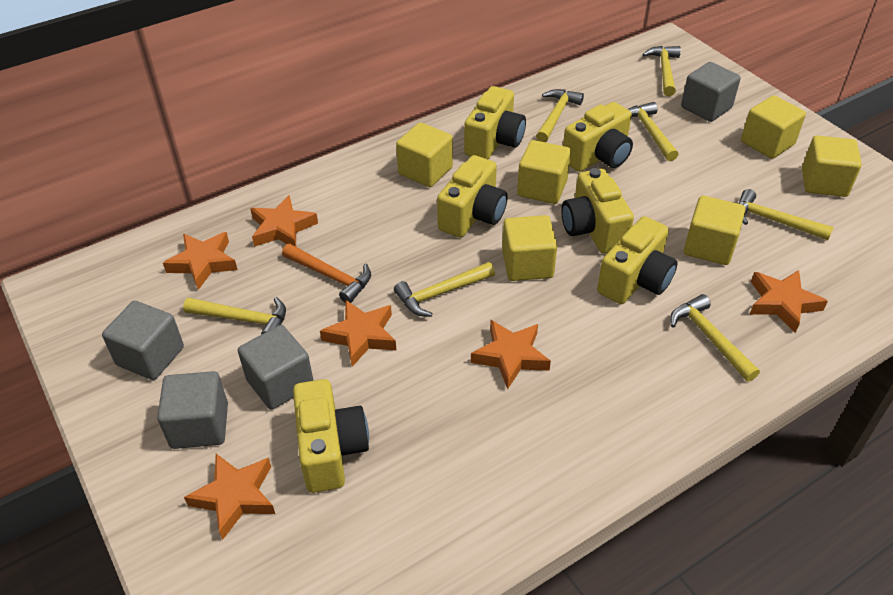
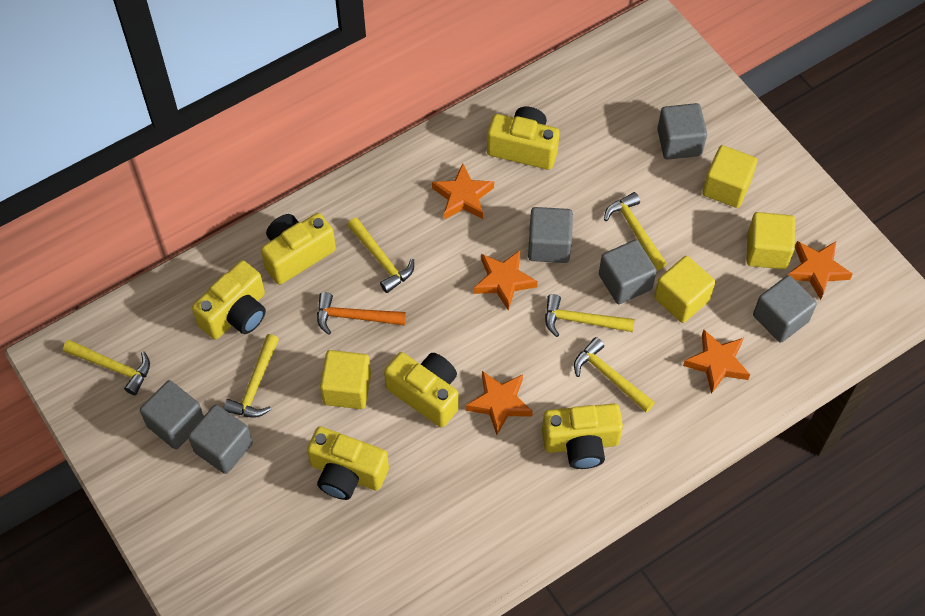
grey cube: [102,301,184,380] [157,371,228,449] [238,325,314,410] [681,62,741,122] = 4 -> [140,380,204,450] [188,405,253,474] [528,207,573,263] [599,240,657,304] [657,103,707,160] [753,275,817,342] = 6
orange star: [163,232,238,290] [184,454,275,540] [250,195,318,247] [320,300,396,367] [471,320,551,389] [750,270,828,333] = 6 -> [432,163,494,220] [466,371,533,435] [474,250,538,311] [683,329,750,394] [788,241,853,300] = 5
yellow cube: [396,122,453,187] [502,215,557,281] [517,140,571,204] [684,196,745,265] [741,95,806,159] [802,136,862,197] = 6 -> [320,350,371,409] [654,256,715,323] [702,145,757,208] [746,212,795,269] = 4
yellow hammer: [183,297,286,335] [394,262,495,317] [536,89,584,142] [628,102,679,161] [642,46,681,96] [670,294,760,382] [738,189,834,240] = 7 -> [63,340,150,395] [223,334,279,418] [347,217,414,293] [545,294,635,337] [574,337,655,412] [604,192,667,270] = 6

